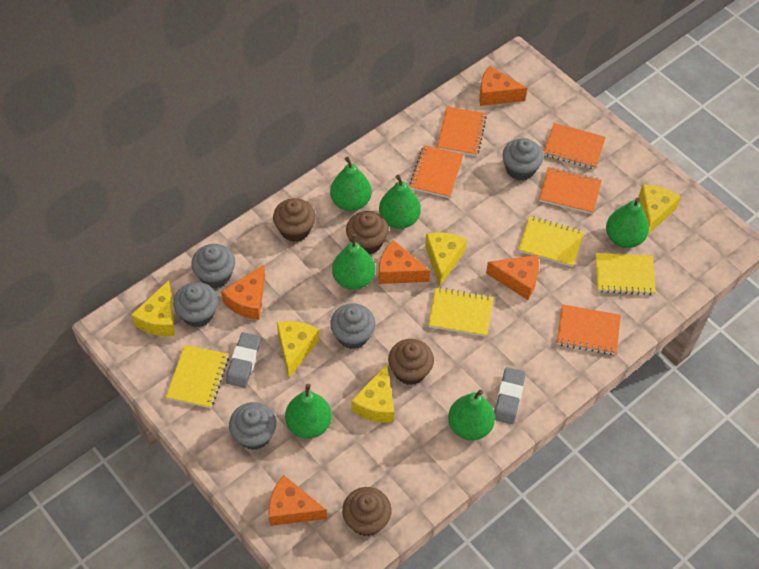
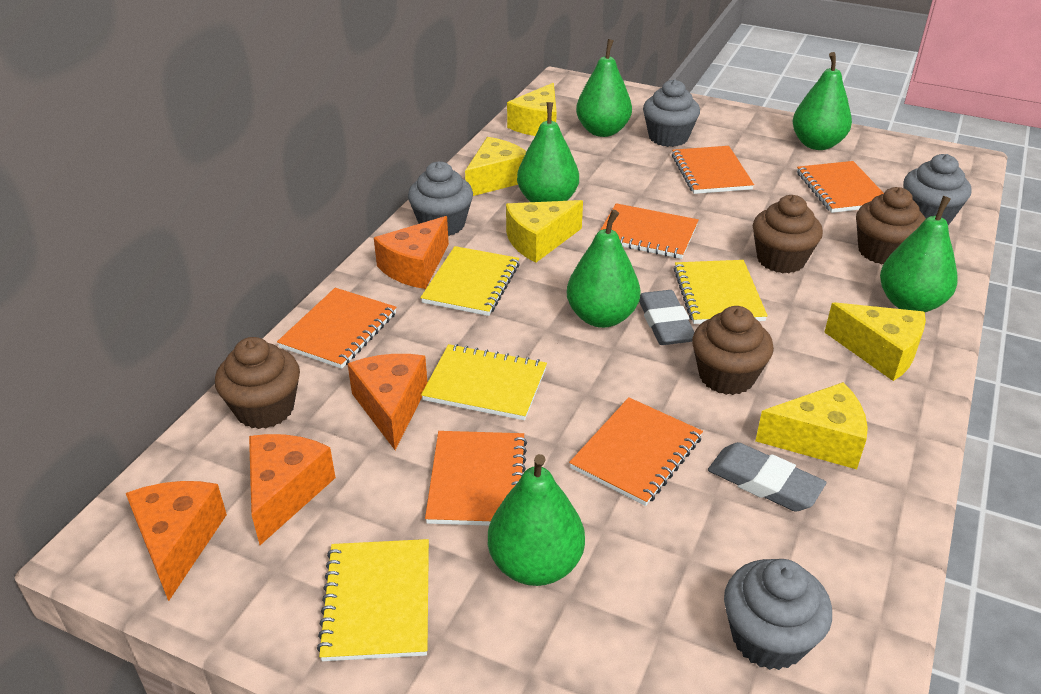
grey cupcake: [173,282,218,327] [191,244,235,288] [229,402,276,450] [330,303,375,349] [502,138,544,181] = 5 -> [408,162,473,236] [643,79,700,147] [724,559,832,670] [904,154,972,225] = 4
orange cheese: [221,265,265,320] [269,475,327,526] [378,240,430,284] [479,66,527,106] [486,255,539,300] = 5 -> [126,481,227,601] [249,434,336,545] [348,354,428,450] [374,216,449,289] = 4
orange notebook: [409,145,464,198] [437,107,487,156] [539,167,602,214] [543,123,606,169] [557,304,621,355] = 5 -> [277,288,397,369] [425,431,527,526] [569,397,703,506] [601,203,699,259] [672,146,754,194] [797,161,884,213] = 6

